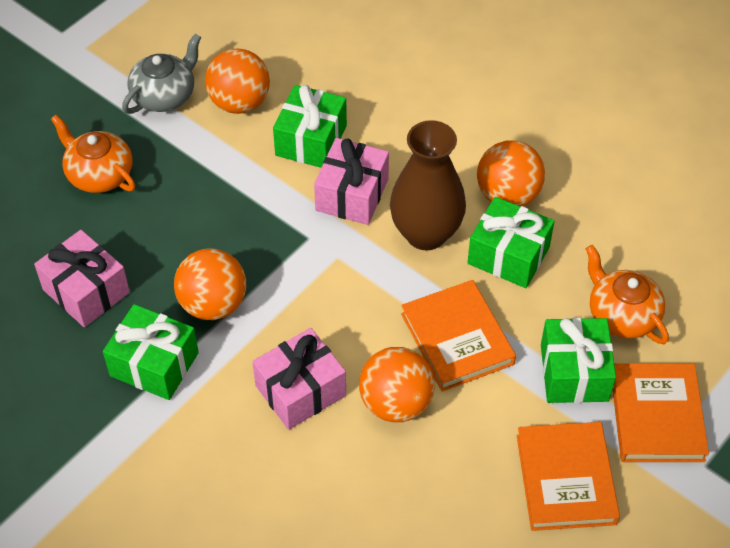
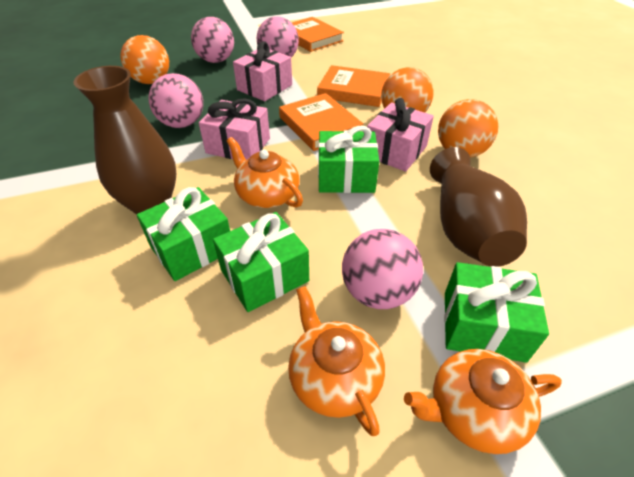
brown vase: [390,120,466,251] = 1 -> [74,66,176,215] [430,147,527,267] = 2
grey teapot: [122,34,202,114] = 1 -> none = 0
orange ball: [174,248,246,320] [205,48,270,114] [359,347,435,422] [477,140,545,207] = 4 -> [121,35,169,84] [381,67,434,113] [438,99,498,158] = 3
orange teapot: [51,115,135,193] [585,245,669,344] = 2 -> [227,137,303,208] [288,286,385,436] [404,349,562,454] = 3
pink ball: none = 0 -> [149,73,203,128] [191,17,234,63] [257,16,299,57] [342,229,423,309] = 4

